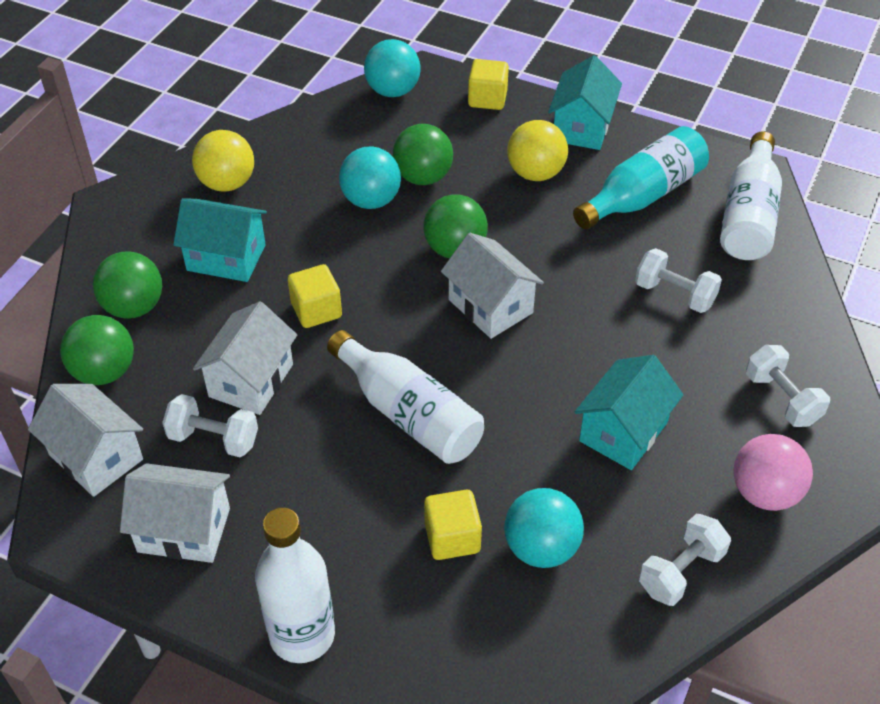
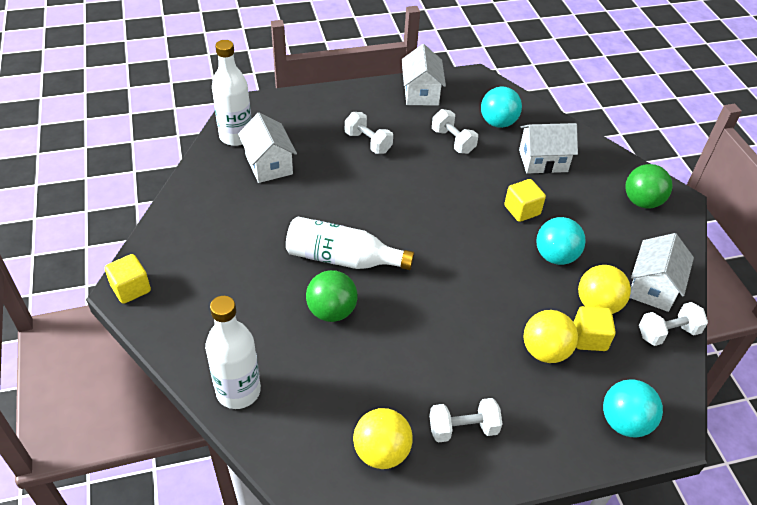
green ball: [60,315,134,385] [93,251,162,319] [393,124,453,185] [423,195,488,258] = 4 -> [306,270,358,322] [625,164,673,209] = 2
pink ball: [733,434,813,511] = 1 -> none = 0
turquoise bottle: [573,126,709,229] = 1 -> none = 0
turquoise house: [173,198,267,282] [548,55,622,150] [575,355,684,470] = 3 -> none = 0
yellow ball: [192,130,254,192] [507,120,568,181] = 2 -> [353,408,413,469] [524,310,578,363] [578,265,631,314] = 3

